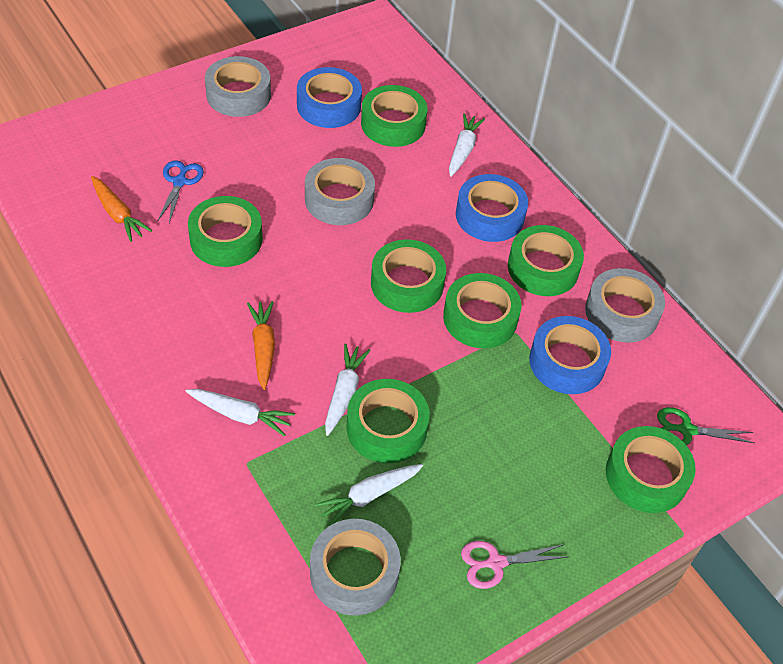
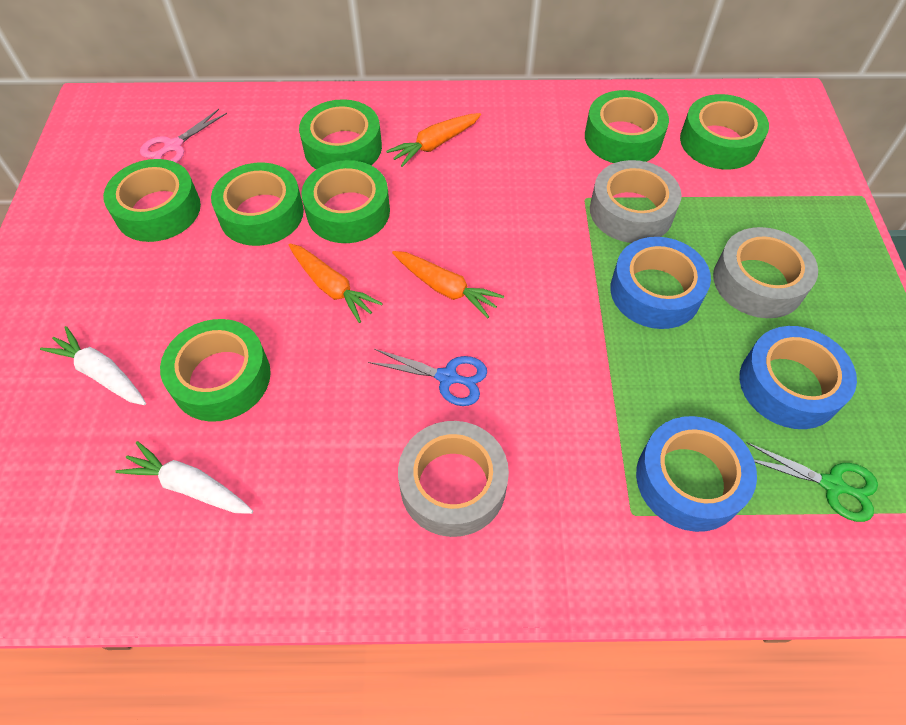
grey tape: [205,56,271,117] [305,158,375,225] [310,519,401,615] [585,268,665,343] = 4 -> [398,421,509,537] [590,160,682,243] [713,227,818,318] = 3
orange carrot: [91,176,152,242] [247,301,275,390] = 2 -> [289,244,383,323] [386,113,481,167] [392,251,504,318] = 3
white carrot: [185,389,295,437] [314,464,423,527] [325,344,371,436] [449,113,485,177] = 4 -> [40,326,146,405] [115,441,253,514] = 2

